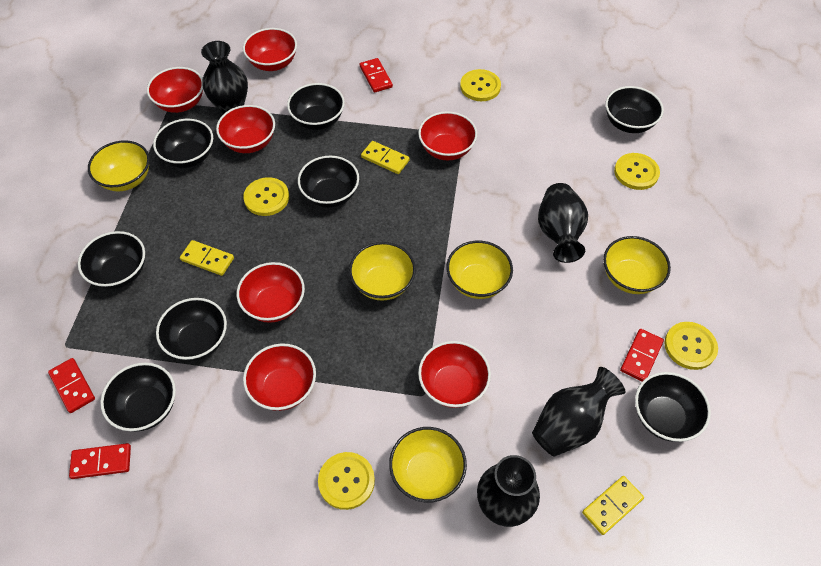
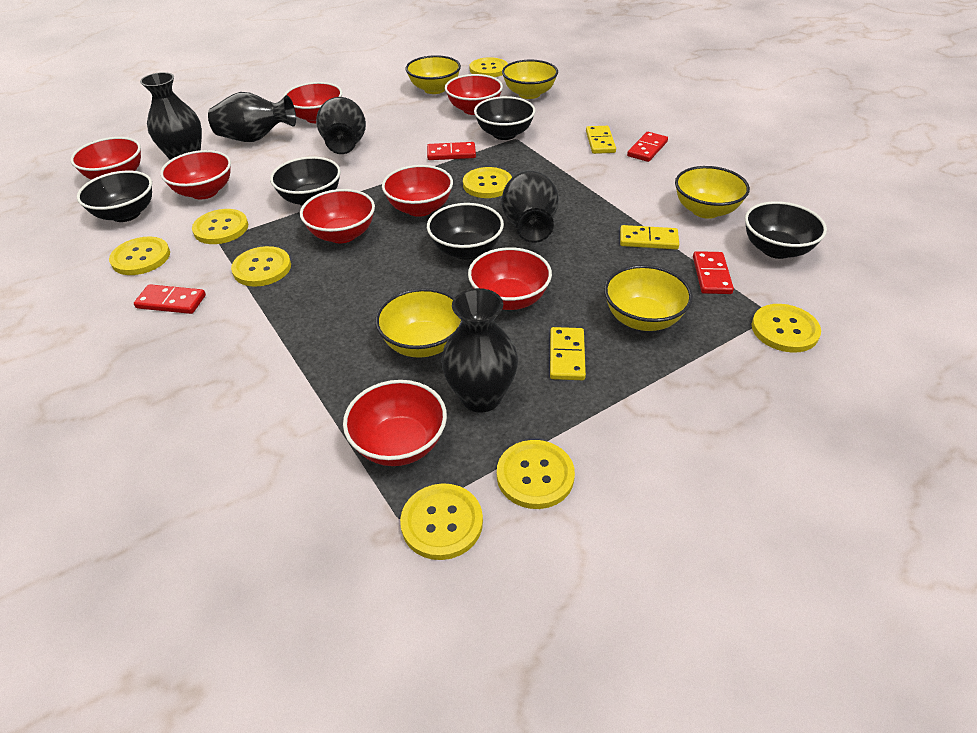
black bowl: [78,231,145,289] [100,362,176,432] [153,119,213,168] [156,298,227,361] [287,83,345,130] [298,156,359,208] [605,86,664,133] [635,372,711,442] = 8 -> [77,171,152,222] [270,156,341,206] [427,203,504,259] [474,96,535,140] [745,201,827,259] = 5
black vase: [201,41,248,114] [477,455,540,527] [532,367,625,457] [538,183,588,263] = 4 -> [140,72,202,160] [208,92,296,142] [316,97,366,154] [441,288,518,413] [502,170,559,243] = 5
red bowl: [147,67,203,113] [216,105,275,153] [237,262,305,323] [243,28,297,71] [243,343,316,411] [418,111,477,160] [418,341,491,408] = 7 -> [70,137,141,180] [160,150,231,199] [283,82,342,123] [300,189,375,243] [343,380,447,466] [382,165,453,217] [445,74,503,115] [468,247,552,310] = 8
yellow button: [243,177,289,216] [318,452,375,510] [460,69,501,101] [614,153,660,190] [664,322,718,370] = 5 -> [109,237,170,275] [192,209,248,244] [231,246,291,287] [400,483,483,560] [463,167,512,198] [470,57,508,77] [497,440,575,509] [752,304,821,353] = 8

